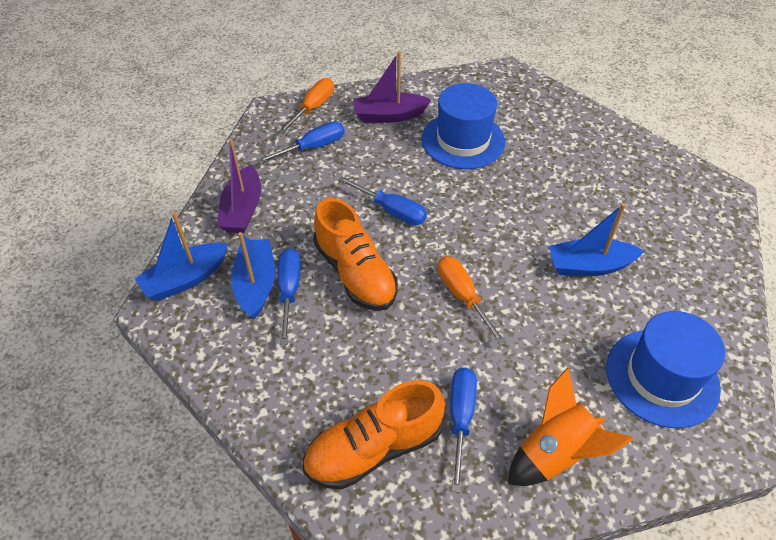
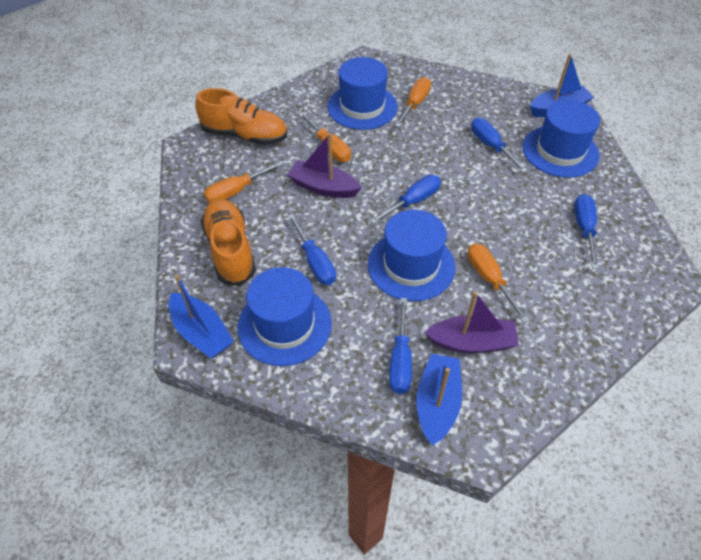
blue hat: [422,83,505,169] [606,311,725,428] = 2 -> [238,267,332,366] [327,57,398,130] [368,210,455,301] [523,100,600,178] = 4
blue screwdriver: [257,121,345,164] [277,248,301,345] [338,176,427,225] [450,367,477,493] = 4 -> [287,214,336,285] [370,175,441,224] [389,298,412,394] [471,118,528,173] [574,194,599,269] = 5
orange rocket: [508,367,634,486] = 1 -> none = 0
orange screwdriver: [278,78,334,134] [438,256,506,345] = 2 -> [204,160,285,203] [299,112,351,162] [395,77,431,127] [468,244,529,323] = 4

